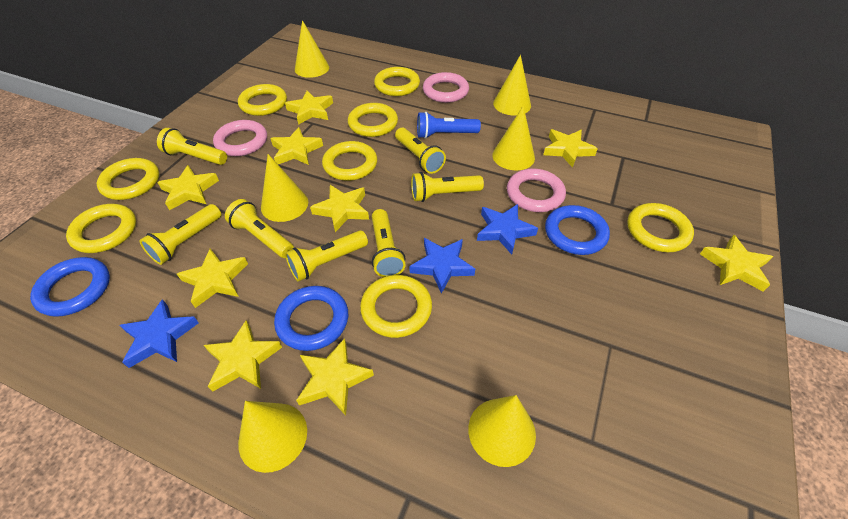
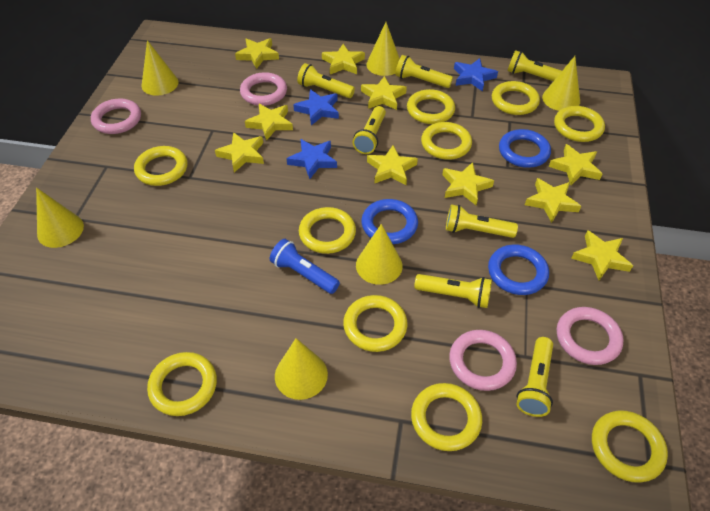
pink ring: [213,120,267,156] [423,72,469,103] [507,169,566,212] = 3 -> [91,98,141,134] [240,72,287,106] [449,330,517,391] [557,307,624,365] = 4
yellow ring: [66,204,136,253] [96,158,159,200] [238,84,287,116] [322,141,377,181] [348,103,398,137] [360,275,432,338] [374,67,420,96] [627,203,694,252] = 8 -> [134,146,188,186] [147,352,217,416] [299,207,356,254] [343,295,407,352] [407,89,455,124] [411,383,482,451] [421,122,472,160] [492,81,540,115] [554,106,605,142] [592,411,668,483] = 10
yellow star: [157,165,219,210] [177,249,248,308] [204,320,282,392] [270,127,323,165] [285,91,333,125] [296,338,374,415] [310,185,369,232] [543,129,598,168] [700,235,773,292] = 9 -> [215,132,264,172] [235,38,279,69] [245,104,293,141] [322,44,365,74] [361,76,407,110] [367,145,418,185] [442,162,494,205] [525,178,581,223] [549,144,603,185] [571,230,633,280] = 10

